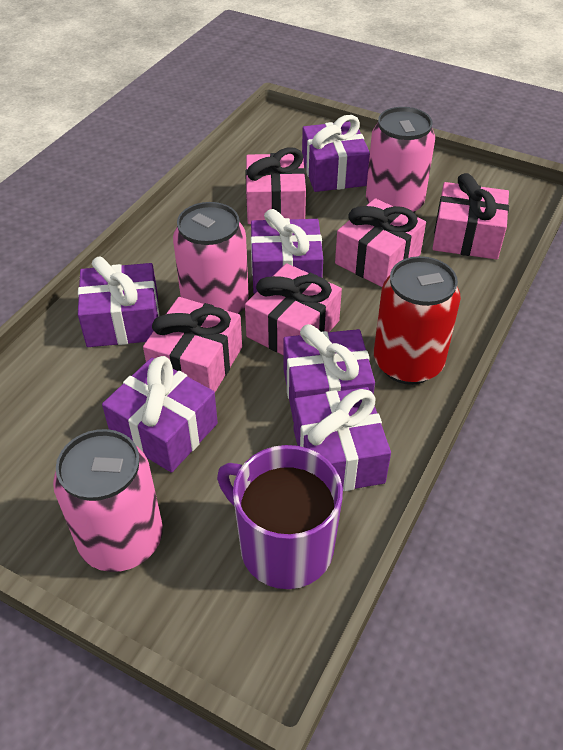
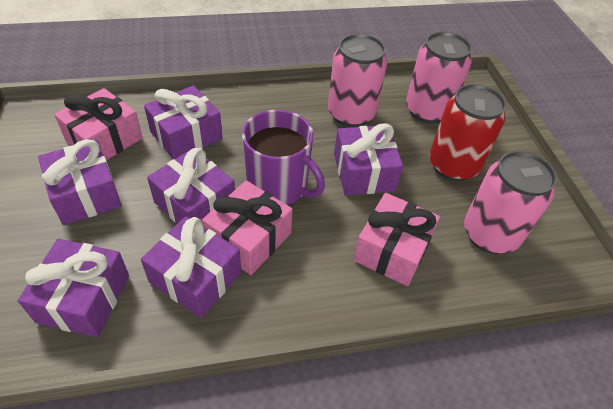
pink gift: [143,297,242,392] [245,148,306,224] [245,263,342,355] [335,198,426,287] [432,173,509,260] = 5 -> [54,88,143,160] [202,180,293,275] [353,193,440,286] = 3

